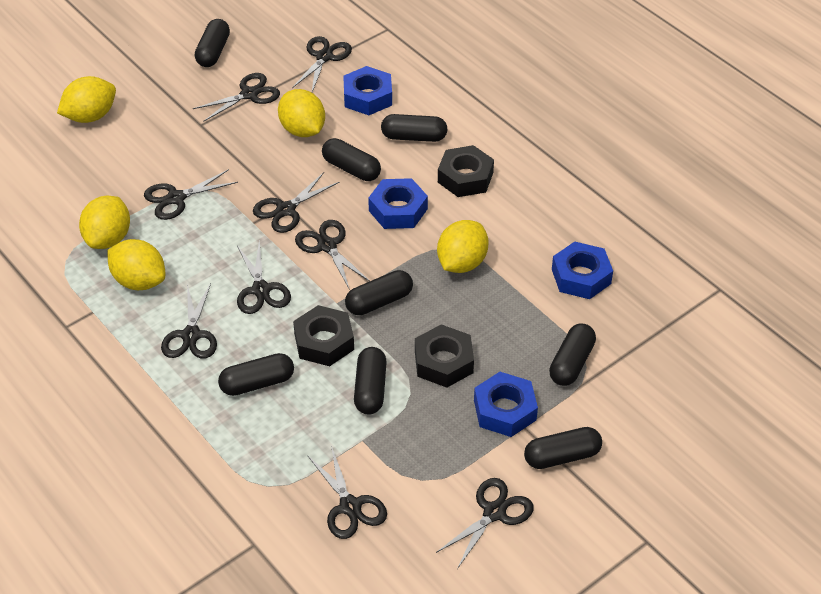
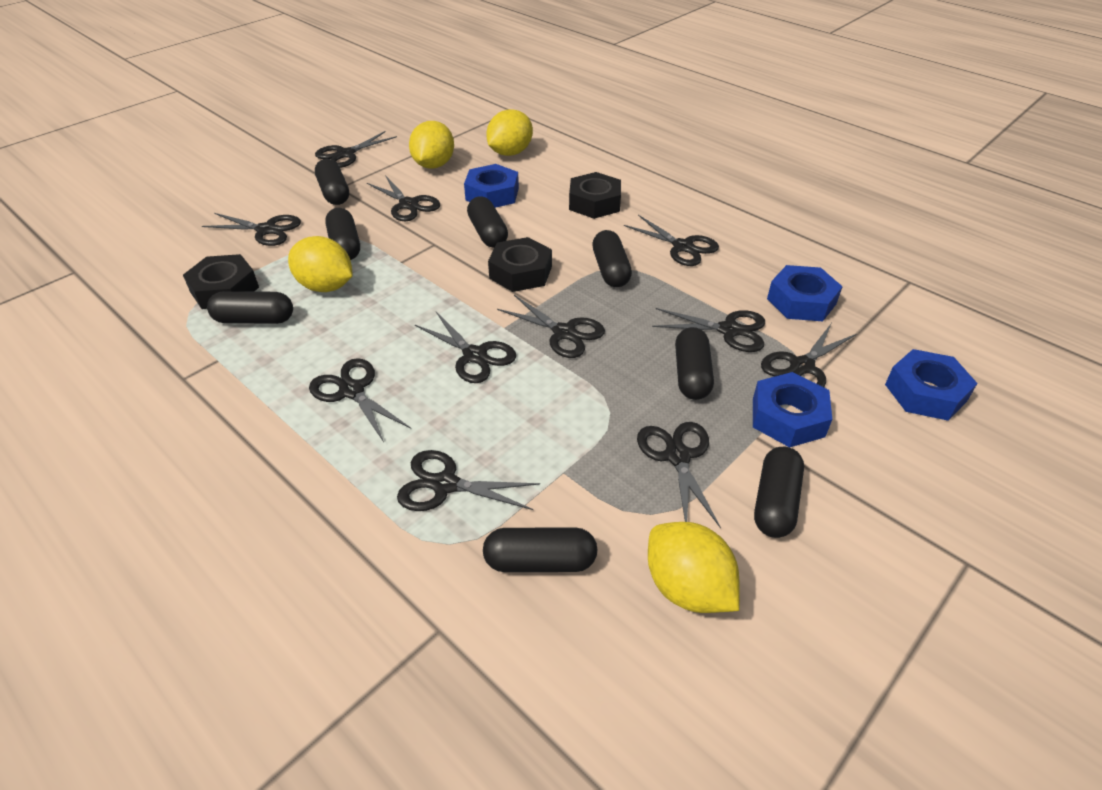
black scissors: [144,169,238,220] [161,283,217,358] [193,73,280,122] [237,241,291,314] [253,172,339,233] [292,36,352,92] [295,220,370,290] [308,445,387,539] [436,478,533,569] = 9 -> [202,213,301,246] [309,358,411,442] [315,131,397,168] [367,175,440,221] [397,450,540,511] [415,312,516,383] [497,295,605,358] [624,215,719,266] [637,422,721,528] [652,308,765,352] [761,323,857,387] = 11
yellow lemon: [57,76,116,123] [79,196,130,249] [107,239,165,290] [278,89,325,137] [437,220,489,273] = 5 -> [288,236,353,292] [409,121,454,169] [486,109,533,156] [648,522,740,613] = 4

